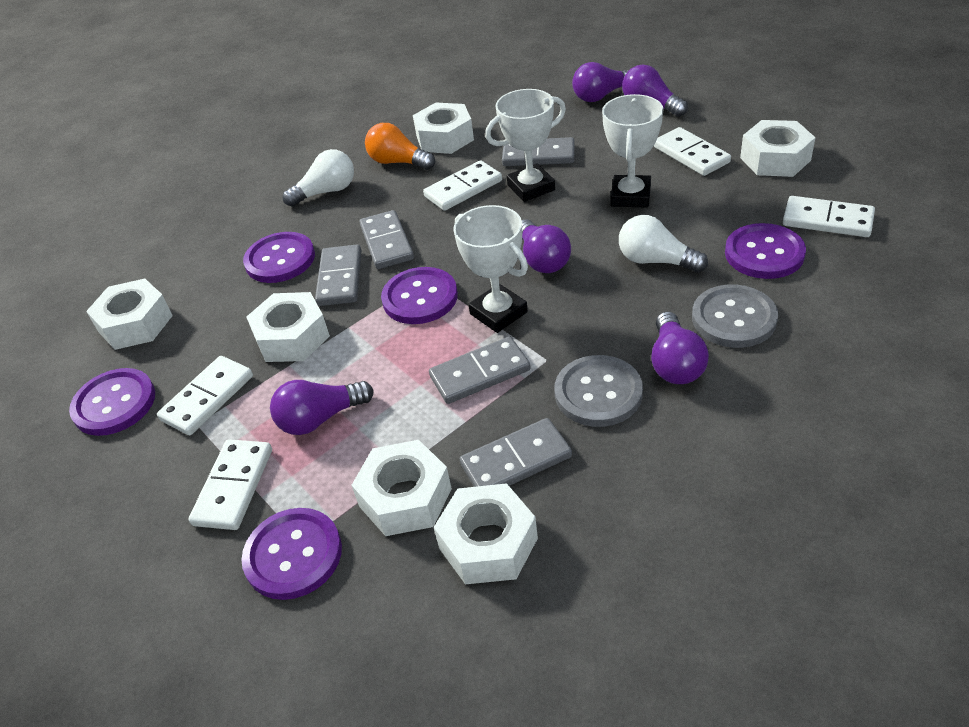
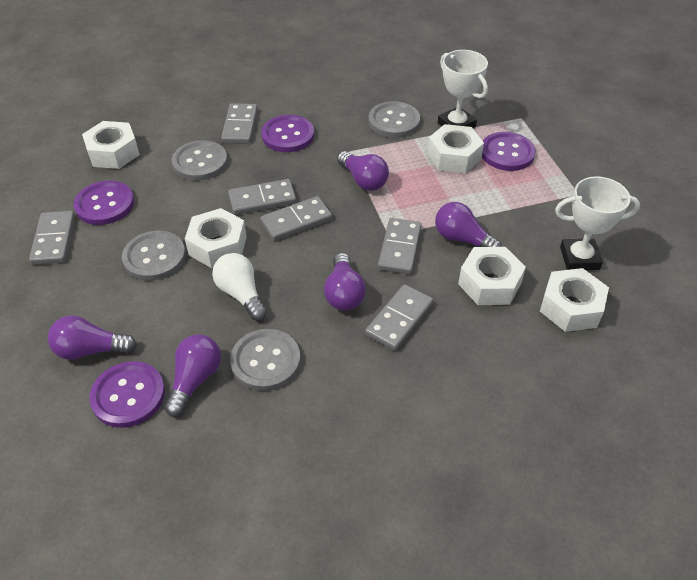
grey button: [554,355,643,427] [692,284,778,348] = 2 -> [122,231,186,281] [172,140,227,181] [230,329,301,391] [369,101,420,138] = 4
grey domino: [315,244,361,306] [360,210,414,269] [429,337,531,404] [460,418,572,487] [502,137,575,166] = 5 -> [29,211,75,265] [221,103,258,144] [228,179,296,215] [260,196,332,241] [365,284,434,351] [378,218,422,274] = 6
orange light bulb: [365,123,435,170] = 1 -> none = 0
purple button: [69,368,155,436] [241,508,342,600] [243,232,315,283] [381,267,458,324] [725,223,806,279] = 5 -> [74,181,134,225] [89,361,165,428] [261,115,314,152] [482,132,536,171] = 4
white domino: [157,356,253,435] [189,439,272,530] [423,160,502,211] [654,127,731,176] [783,196,875,237] = 5 -> none = 0
white light bulb: [283,149,354,207] [619,215,708,273] = 2 -> [212,253,267,320] = 1
white nut: [86,279,173,350] [246,292,330,362] [351,440,452,536] [413,103,474,154] [434,483,538,584] [740,120,816,177] = 6 -> [82,121,140,169] [185,208,247,268] [427,124,484,173] [458,247,526,305] [540,268,609,332] = 5
white trophy: [453,205,528,333] [485,89,566,202] [602,94,663,208] = 3 -> [438,50,488,128] [555,176,640,270] = 2

